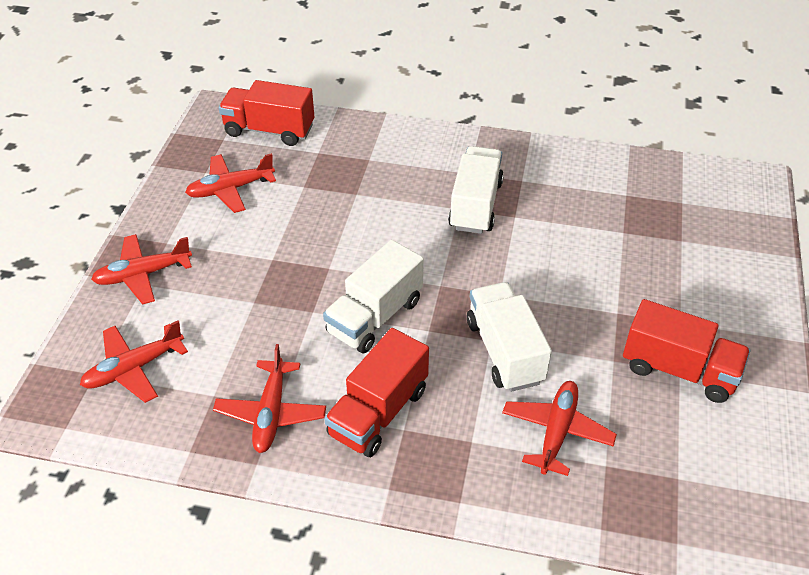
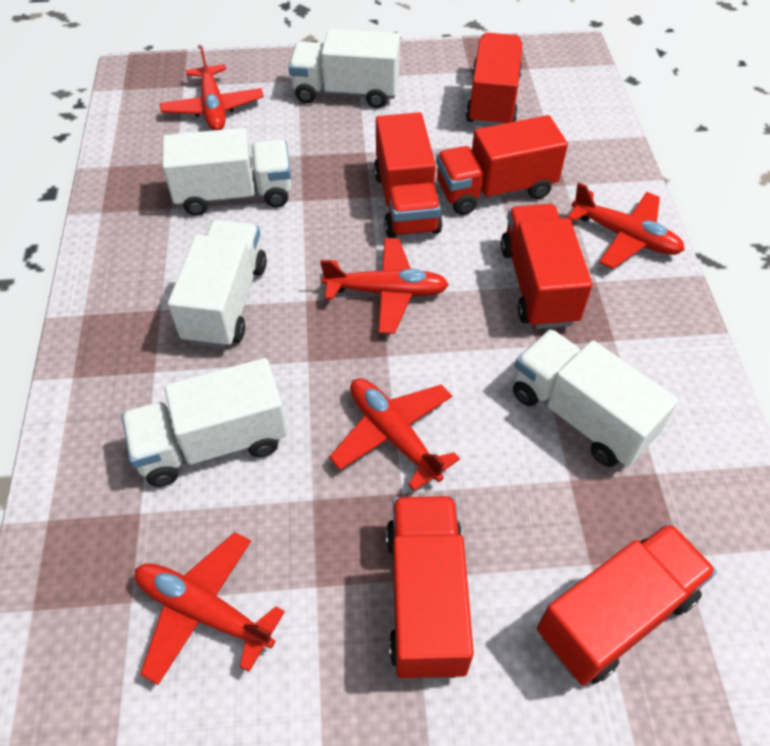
red truck: [219,80,314,146] [324,328,429,457] [623,299,750,403] = 3 -> [374,112,443,238] [386,496,474,679] [436,115,568,215] [466,33,523,127] [501,204,592,329] [537,523,717,685] = 6
white truck: [323,240,424,354] [448,146,504,234] [467,282,552,392] = 3 -> [121,358,288,487] [162,128,292,216] [168,220,267,349] [289,29,400,108] [513,329,678,467] = 5

